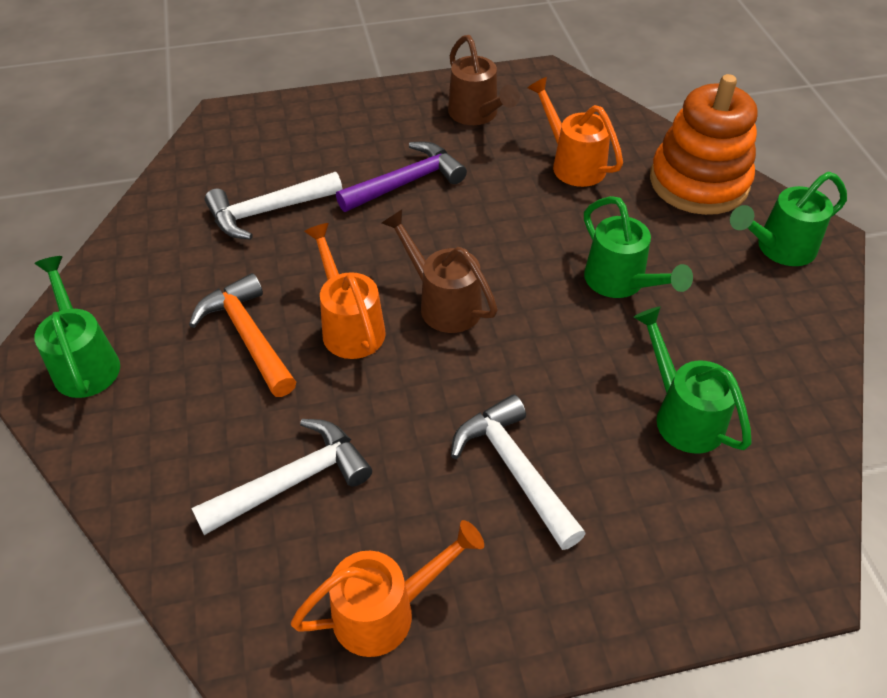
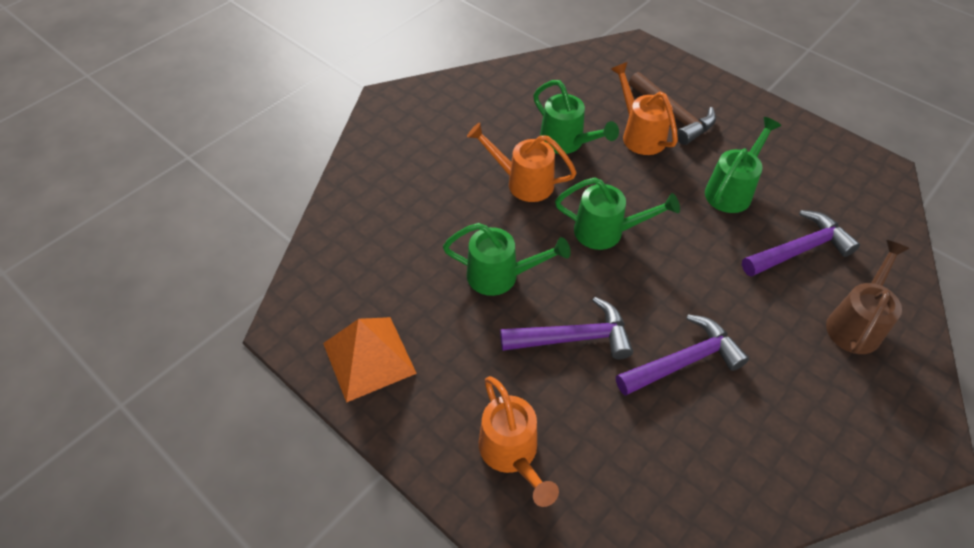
brown hammer: none = 0 -> [629,72,716,145] = 1
brown watering can: [382,209,498,333] [448,35,520,125] = 2 -> [826,240,910,354] = 1
orange hammer: [189,273,296,397] = 1 -> none = 0
orange pyramid: none = 0 -> [323,317,417,403] = 1
orange stacking toy: [650,74,757,215] = 1 -> none = 0
purple hammer: [336,142,467,212] = 1 -> [500,297,633,359] [616,314,749,396] [742,210,860,277] = 3
white hammer: [191,419,372,535] [205,172,343,240] [451,395,586,550] = 3 -> none = 0

